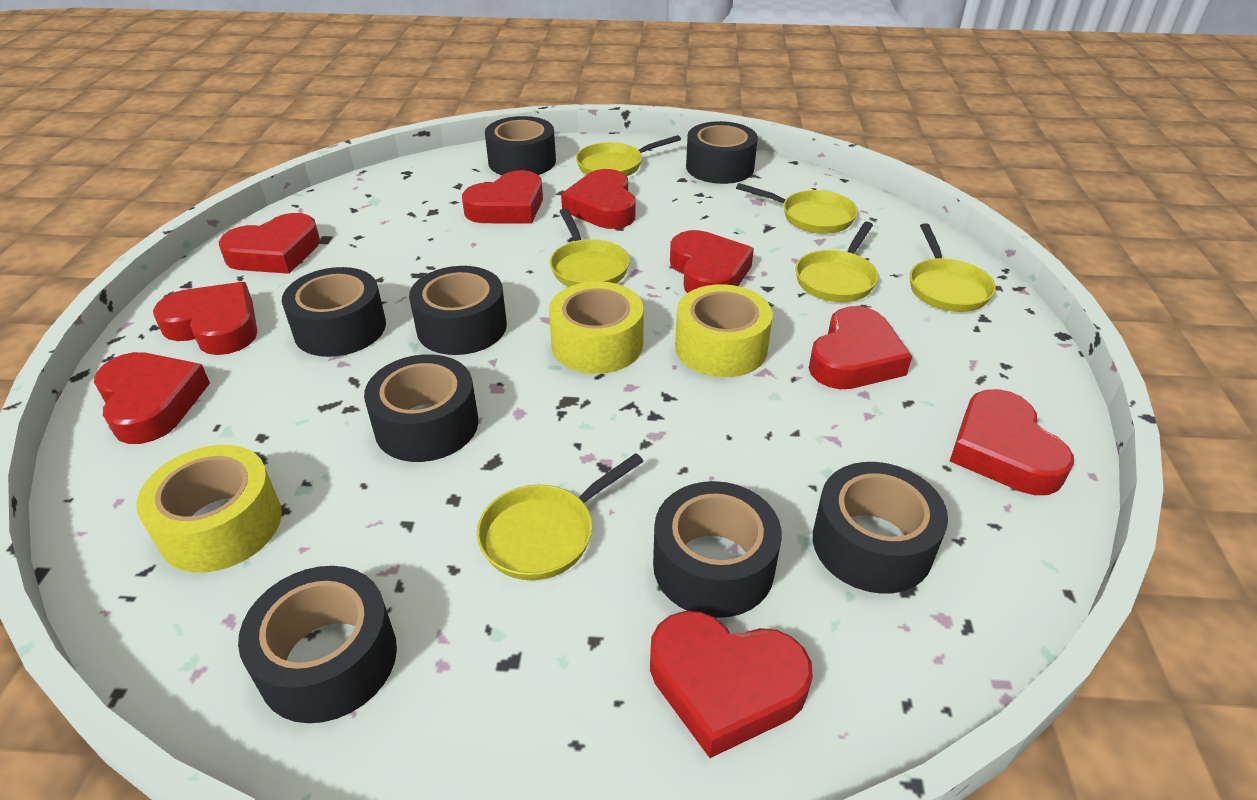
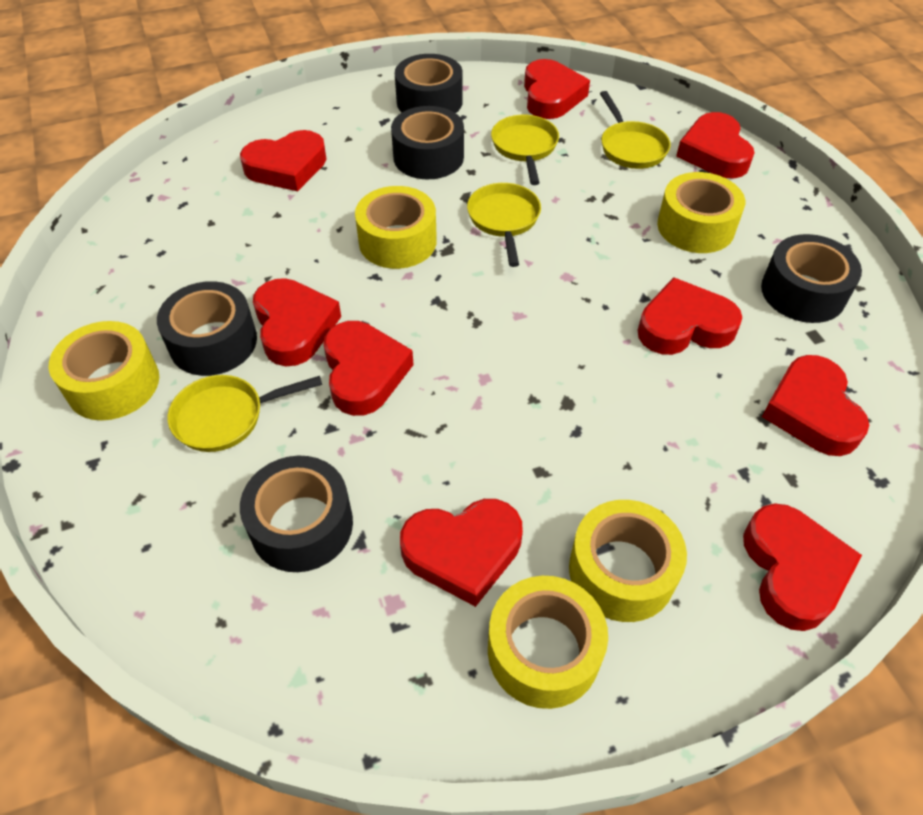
black tape: [238,566,397,723] [282,267,386,357] [364,354,479,462] [409,266,507,355] [485,116,556,175] [653,481,782,618] [686,121,758,184] [813,462,948,594] = 8 -> [157,281,257,376] [240,456,353,572] [391,106,464,179] [395,54,463,113] [761,234,862,323] = 5
yellow pan: [477,453,644,580] [550,208,630,287] [576,135,681,176] [736,183,858,234] [795,222,878,302] [910,223,996,312] = 6 -> [168,375,322,452] [467,183,541,267] [491,115,559,185] [600,91,671,169] = 4
yellow tape: [136,445,282,573] [549,281,644,374] [675,284,773,377] = 3 -> [49,321,159,420] [355,186,437,269] [488,576,608,709] [569,500,687,622] [657,172,745,253] = 5

